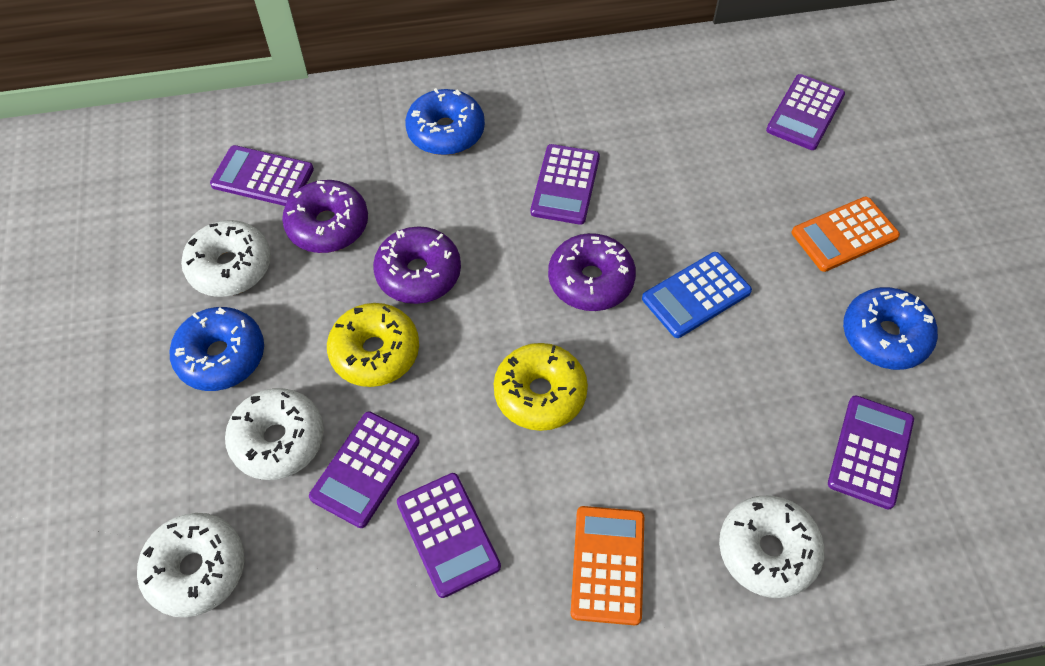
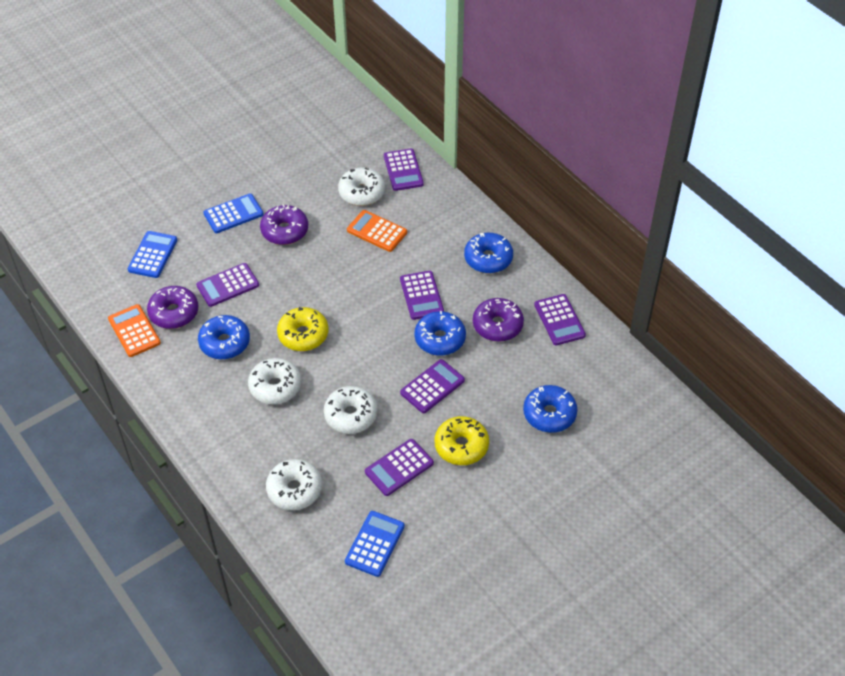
blue calculator: [642,252,752,338] = 1 -> [128,231,177,278] [203,194,264,233] [345,511,405,577] = 3
blue donut: [169,307,264,391] [405,88,485,155] [843,287,938,370] = 3 -> [198,315,250,360] [415,311,466,356] [464,233,513,273] [523,385,578,433] = 4

